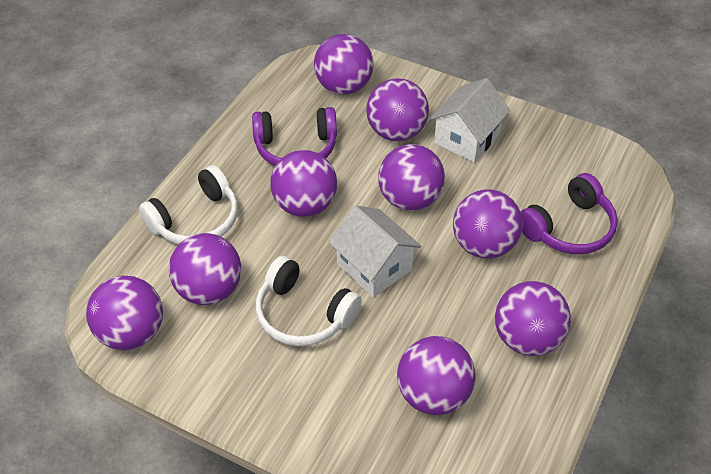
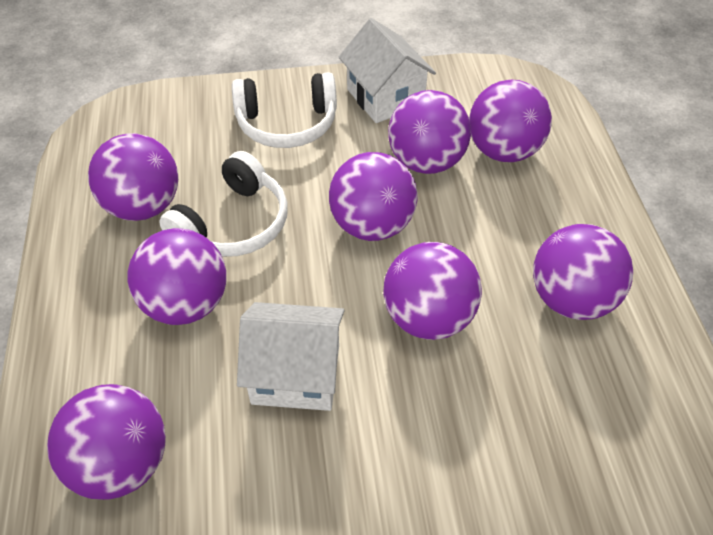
purple ball: [86,276,163,350] [169,233,241,305] [270,150,337,217] [314,34,374,95] [366,78,429,141] [378,144,445,211] [397,336,476,415] [453,189,523,259] [495,281,571,356] = 9 -> [47,384,166,500] [88,133,178,221] [128,228,226,325] [329,152,417,241] [383,242,482,340] [388,90,471,174] [469,80,552,162] [533,224,633,320] = 8
purple headphones: [252,107,337,166] [521,173,618,254] = 2 -> none = 0

